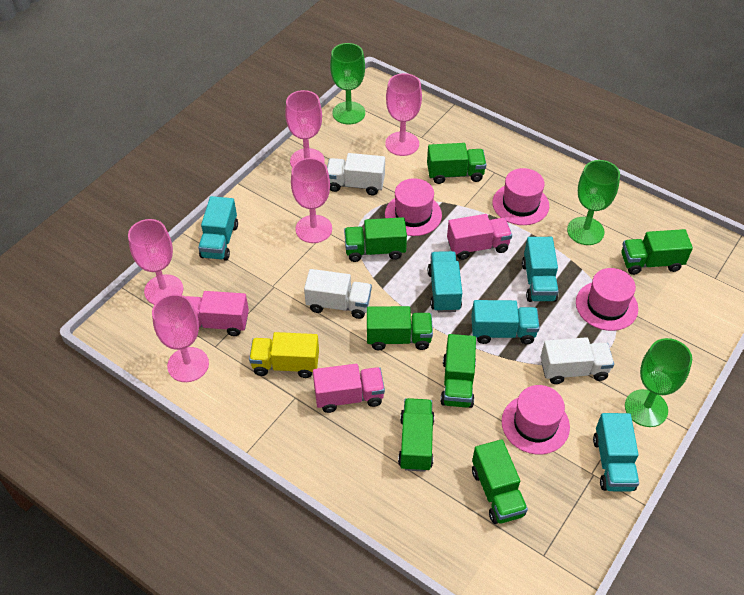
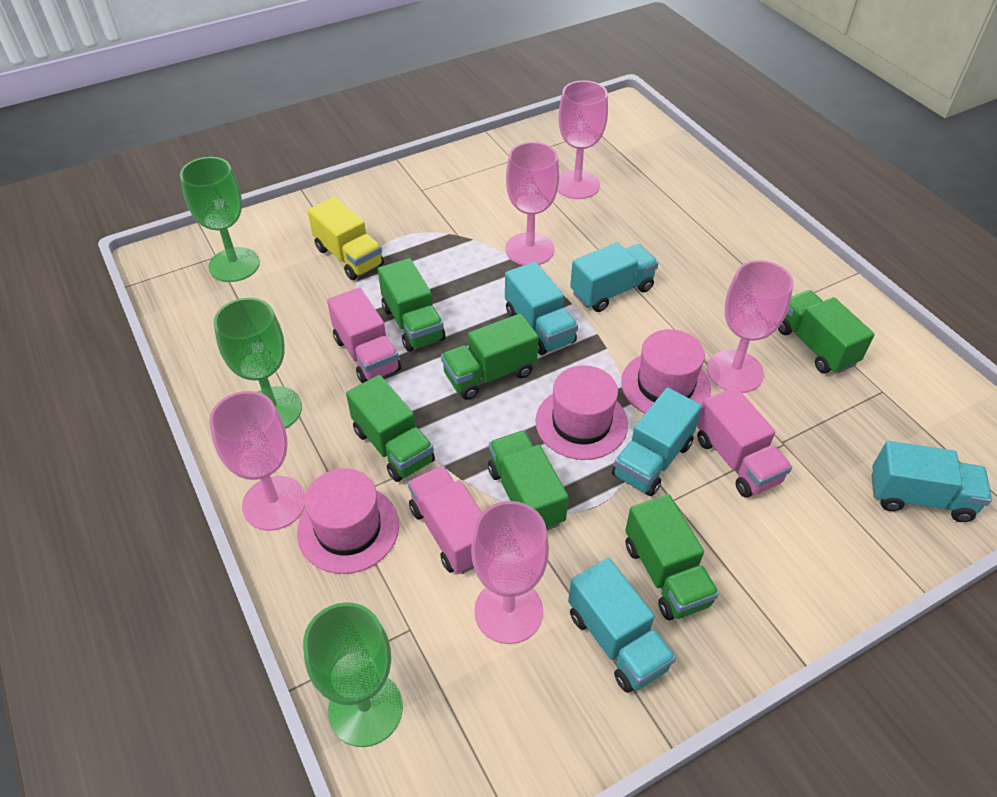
green truck: [344,217,407,262] [367,306,433,350] [398,398,435,472] [427,143,487,184] [440,334,476,408] [472,439,528,524] [622,229,693,275] = 7 -> [346,375,435,482] [378,258,445,352] [441,313,539,400] [488,431,569,530] [625,494,719,620] [778,290,875,374] = 6
pink hat: [385,178,442,236] [492,168,549,225] [502,385,570,454] [576,268,638,331] = 4 -> [297,468,399,574] [536,365,628,460] [621,329,711,414] = 3
white truck: [304,269,372,319] [327,153,385,195] [541,337,614,384] = 3 -> none = 0

